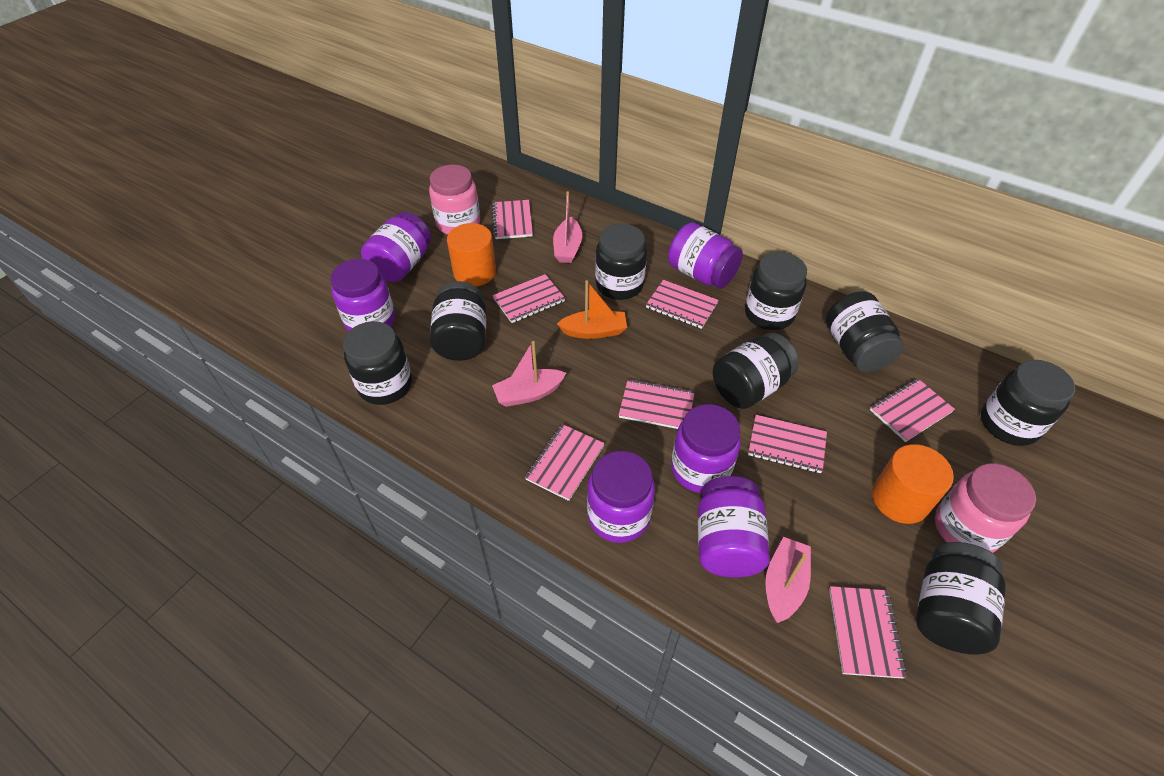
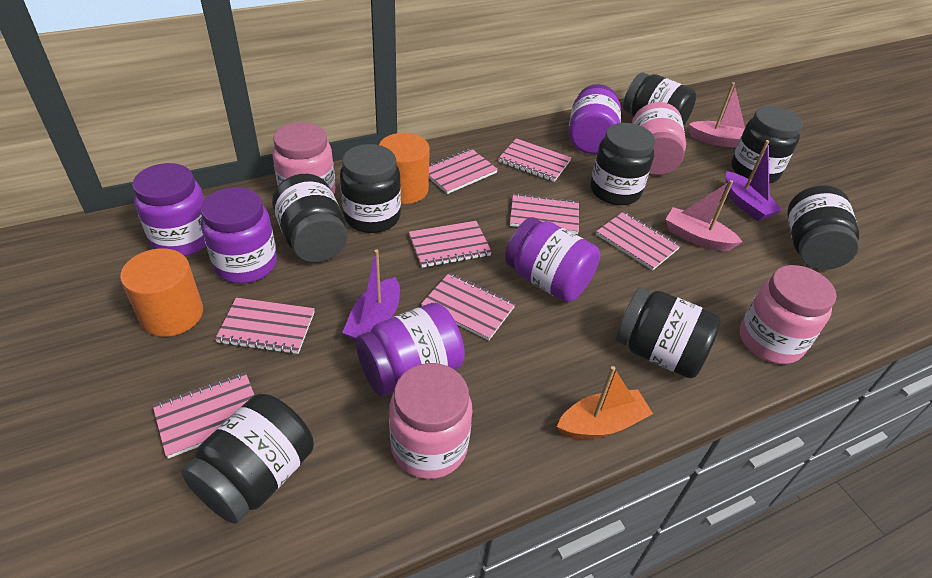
pink boat: [492,341,566,407] [553,191,582,263] [765,537,811,623] = 3 -> [665,180,742,251] [689,82,745,148] = 2
pink jar: [429,165,480,235] [935,464,1036,553] = 2 -> [272,122,335,194] [389,363,472,479] [632,102,686,175] [740,265,837,364] = 4
purple boat: none = 0 -> [342,249,400,341] [726,140,782,221] = 2
purple jar: [330,259,395,332] [361,212,431,282] [587,451,655,543] [668,222,743,289] [671,404,741,493] [698,476,770,578] = 6 -> [132,163,206,256] [201,187,277,284] [356,303,465,397] [505,217,600,302] [569,84,621,154] = 5

